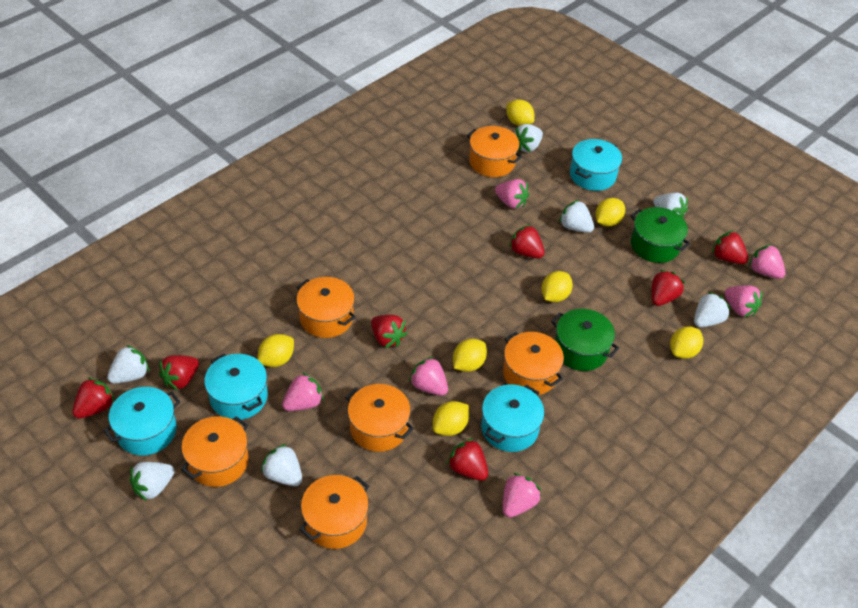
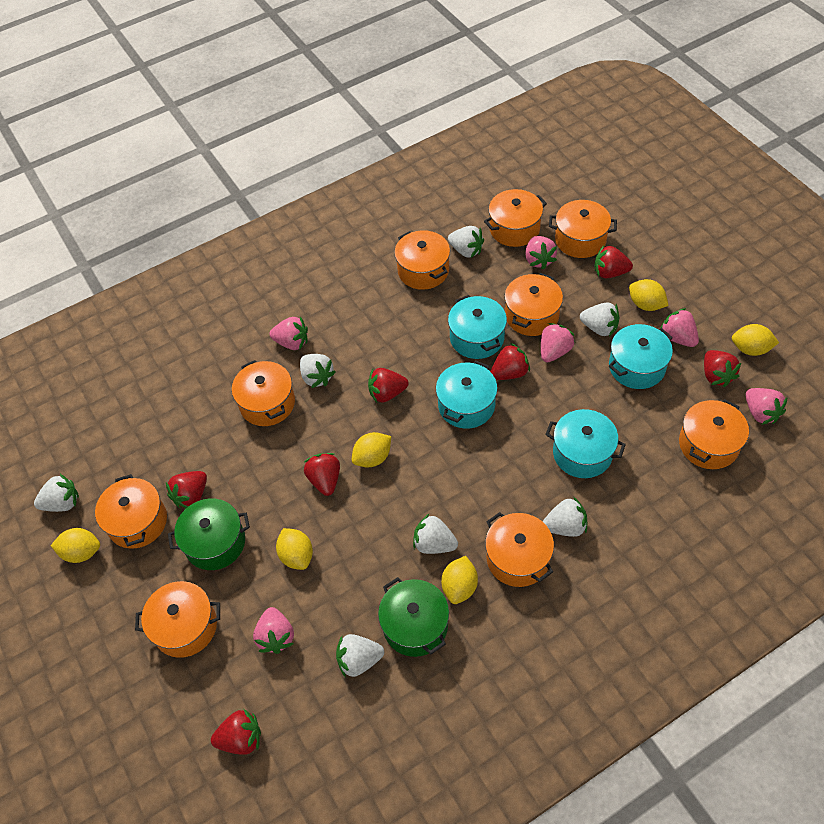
orange pot: [181,416,249,487] [296,277,356,338] [299,475,369,549] [345,384,414,452] [467,126,522,177] [503,332,564,395] = 6 -> [95,474,167,549] [135,581,220,658] [232,360,295,426] [394,230,450,290] [484,189,547,247] [485,512,554,587] [504,273,563,336] [549,200,617,258] [679,399,749,469] = 9
yellow lemon: [257,334,294,367] [433,401,469,436] [453,339,487,372] [506,100,535,126] [541,271,573,302] [595,198,625,227] [670,326,703,359] = 7 -> [51,528,100,563] [276,528,313,570] [352,432,391,468] [441,556,478,604] [629,279,669,311] [732,324,779,356] = 6

